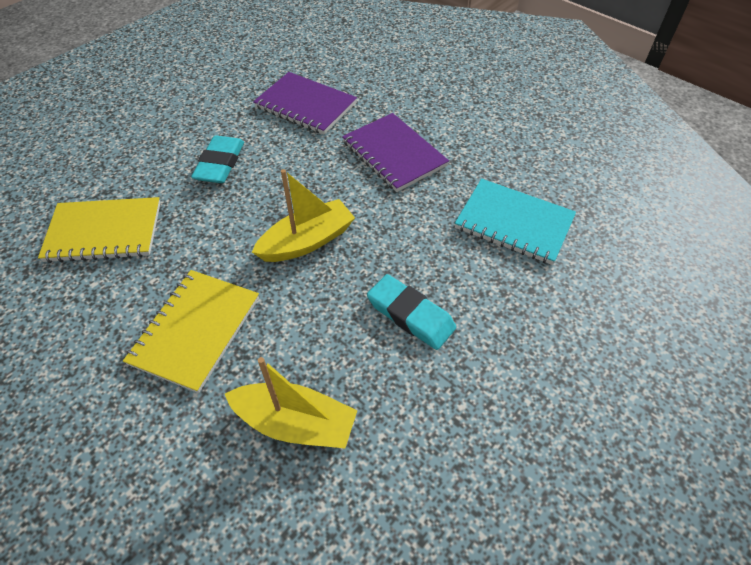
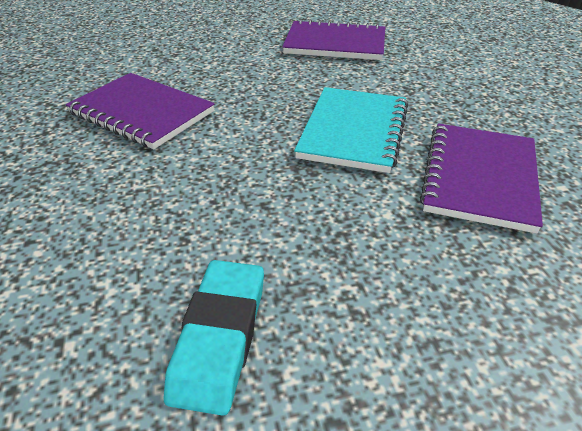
purple notebook: [253,72,357,135] [342,113,449,192] = 2 -> [66,73,215,149] [282,19,385,60] [420,124,543,234] = 3
turquoise eraser: [191,135,244,183] [367,274,456,350] = 2 -> [164,260,264,416] = 1
yellow boat: [225,357,358,448] [252,169,355,262] = 2 -> none = 0
yellow notebook: [38,197,160,263] [123,270,259,393] = 2 -> none = 0

